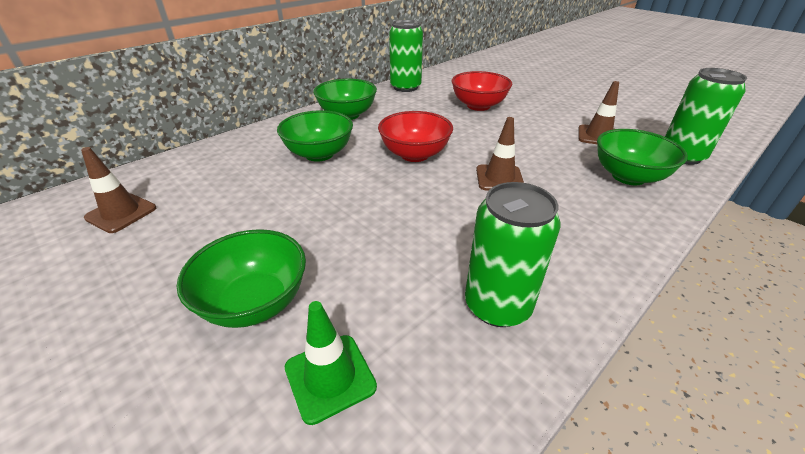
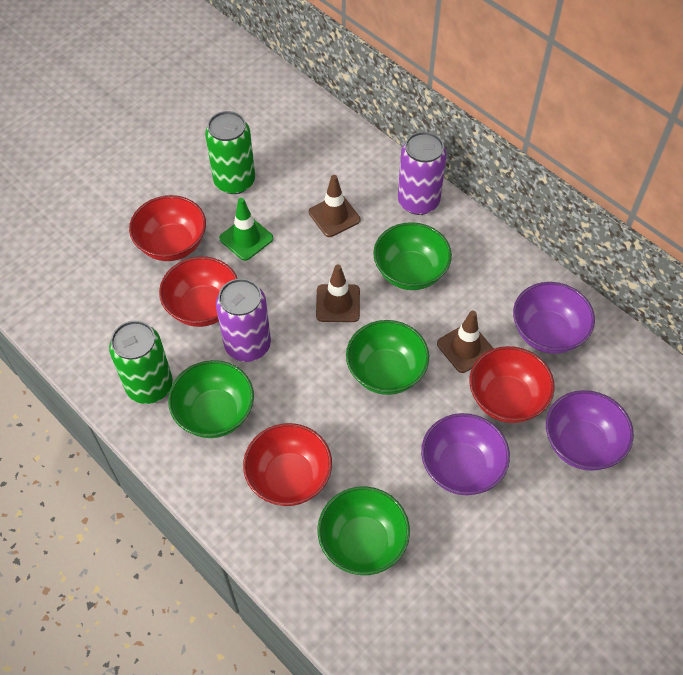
green can: [389,20,423,92] [465,182,561,327] [665,68,747,165] = 3 -> [109,321,173,404] [205,111,255,194] = 2
purple bowl: none = 0 -> [421,413,510,495] [513,282,595,354] [546,390,634,471] = 3
purple can: none = 0 -> [216,278,271,362] [398,132,447,215] = 2
red bowl: [378,111,453,162] [451,71,512,111] = 2 -> [129,195,206,261] [159,257,238,327] [243,423,332,506] [469,346,555,423] = 4

